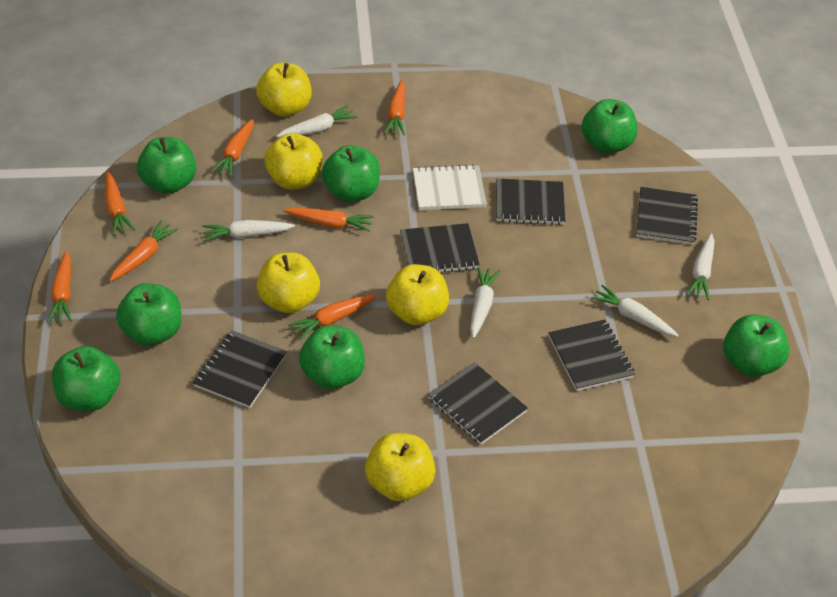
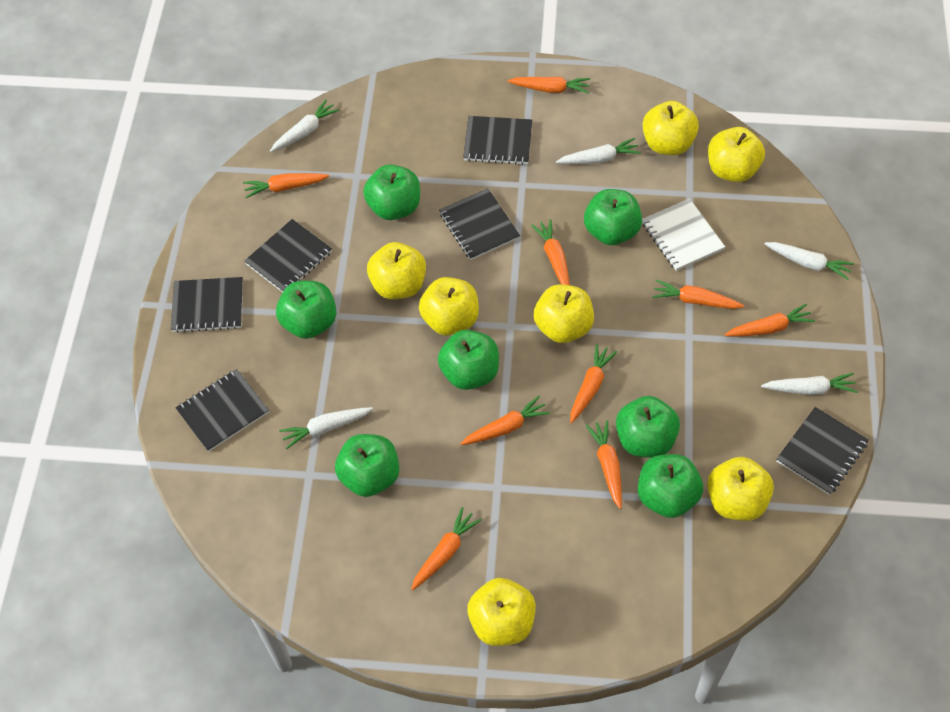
orange carrot: [47,251,72,323] [105,171,135,235] [109,221,178,282] [211,119,253,177] [283,207,374,232] [288,294,377,340] [384,80,405,135] = 7 -> [243,173,329,198] [411,507,481,591] [460,396,550,445] [508,77,590,94] [531,219,570,285] [570,344,617,423] [585,420,622,509] [652,280,744,309] [725,304,815,337] = 9
yellow apple: [256,63,312,117] [257,252,320,313] [264,133,322,190] [365,433,435,501] [386,264,449,325] = 5 -> [367,242,426,299] [419,277,479,336] [467,578,536,646] [533,284,594,343] [642,101,699,155] [707,457,774,521] [708,127,765,182] = 7

